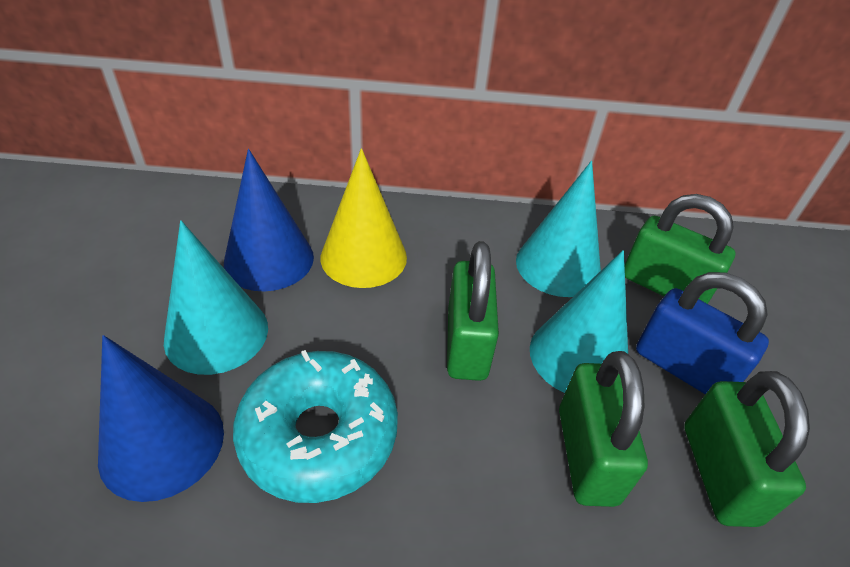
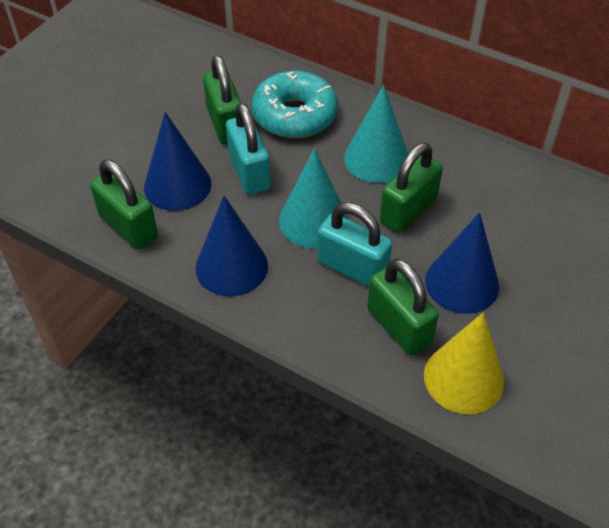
blue cone: [98,335,224,502] [224,149,314,292] = 2 -> [144,112,211,211] [195,196,268,296] [425,212,499,314] = 3
blue padlock: [636,272,769,394] = 1 -> none = 0
turquoise cone: [164,220,268,375] [516,161,601,297] [530,250,628,393] = 3 -> [279,148,348,248] [344,85,408,183] = 2
turquoise padlock: none = 0 -> [226,103,271,195] [317,203,392,287] = 2

